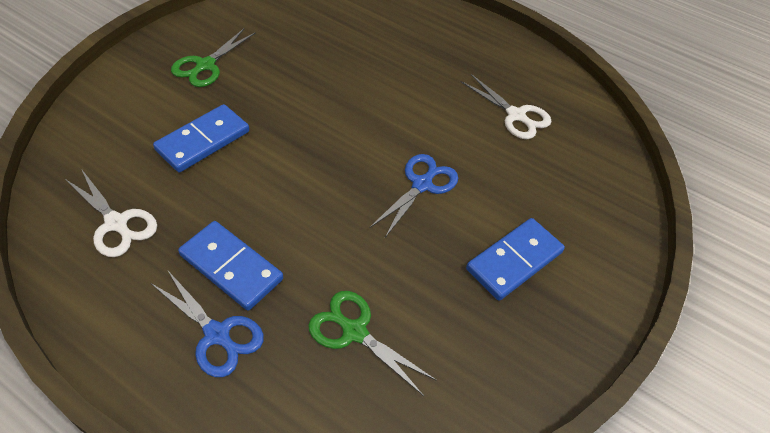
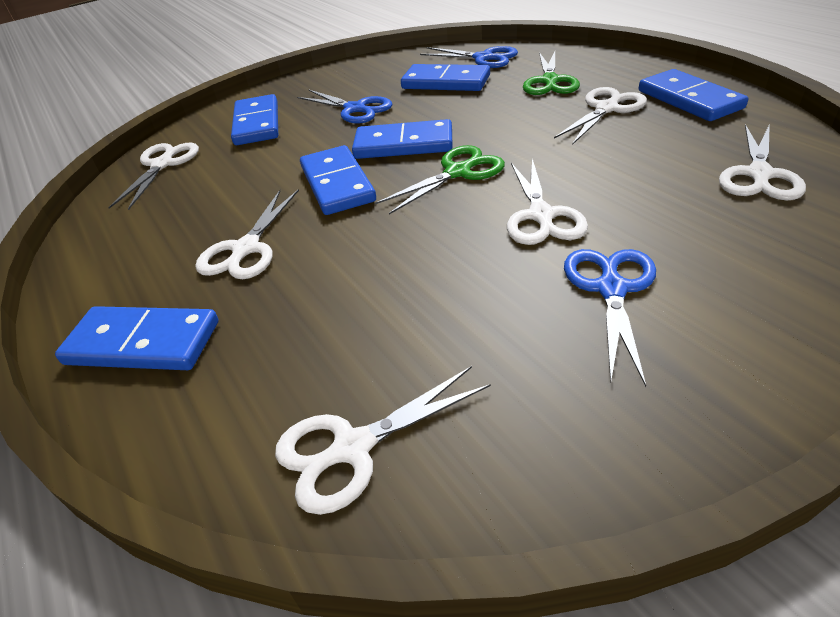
blue domino: [153,104,249,172] [178,221,283,311] [466,218,565,301] = 3 -> [55,306,219,370] [231,94,278,145] [300,145,376,215] [352,119,453,159] [401,64,490,91] [639,69,748,121] = 6
blue scissors: [151,271,264,377] [370,154,458,237] = 2 -> [297,89,393,124] [420,46,518,68] [564,249,656,387] = 3
white scissors: [64,170,157,257] [461,74,551,139] = 2 -> [108,143,199,210] [195,189,299,279] [275,366,491,515] [507,159,588,245] [554,87,647,145] [719,124,806,200] = 6

